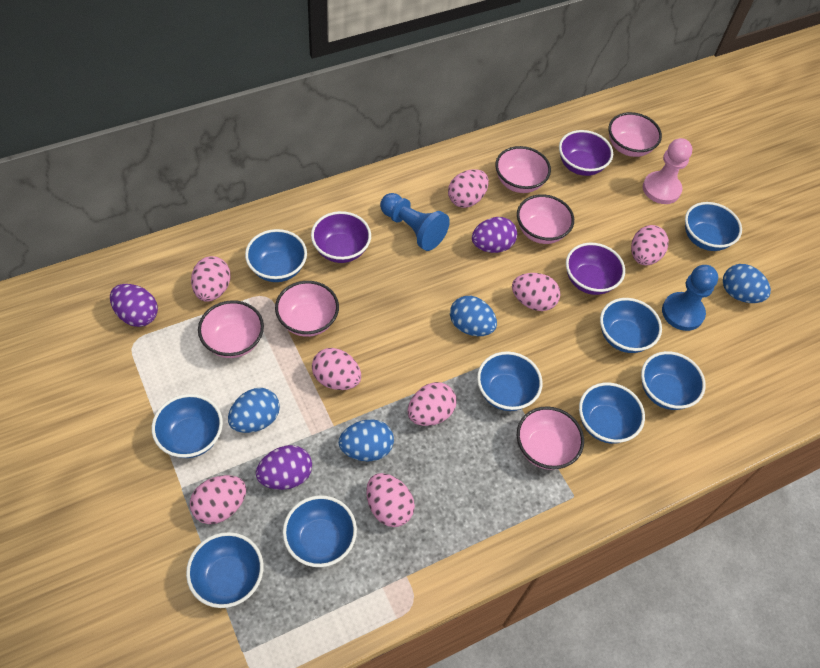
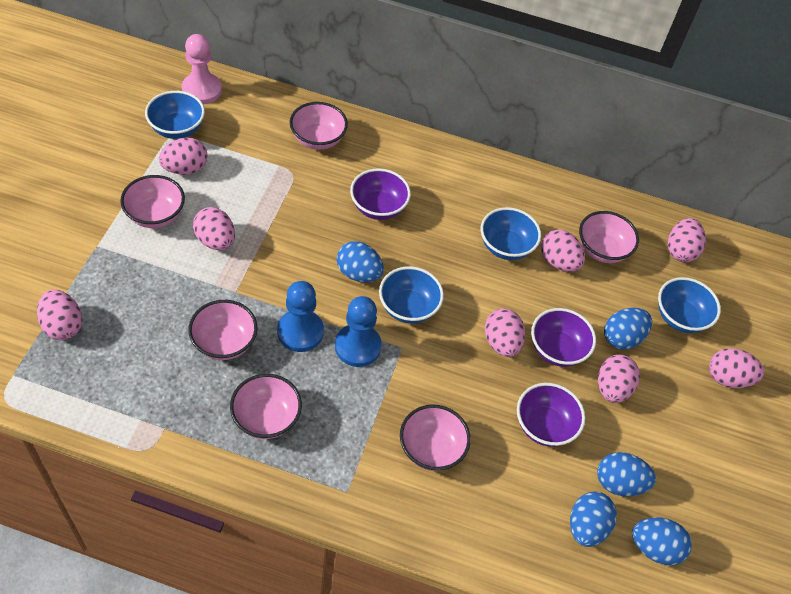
blue bowl: [152,394,223,458] [186,532,263,608] [245,229,307,282] [283,495,357,567] [477,351,543,411] [579,382,645,444] [600,298,662,353] [641,351,706,410] [685,202,742,251] = 9 -> [145,91,205,139] [379,266,444,324] [481,207,541,260] [658,277,721,333] = 4
blue egg: [228,388,280,433] [339,419,394,461] [450,296,497,336] [723,264,771,303] = 4 -> [336,241,384,282] [570,492,617,547] [597,452,656,496] [604,308,652,350] [632,517,692,565] = 5
purple egg: [110,284,158,327] [256,445,312,490] [472,217,517,253] = 3 -> none = 0

